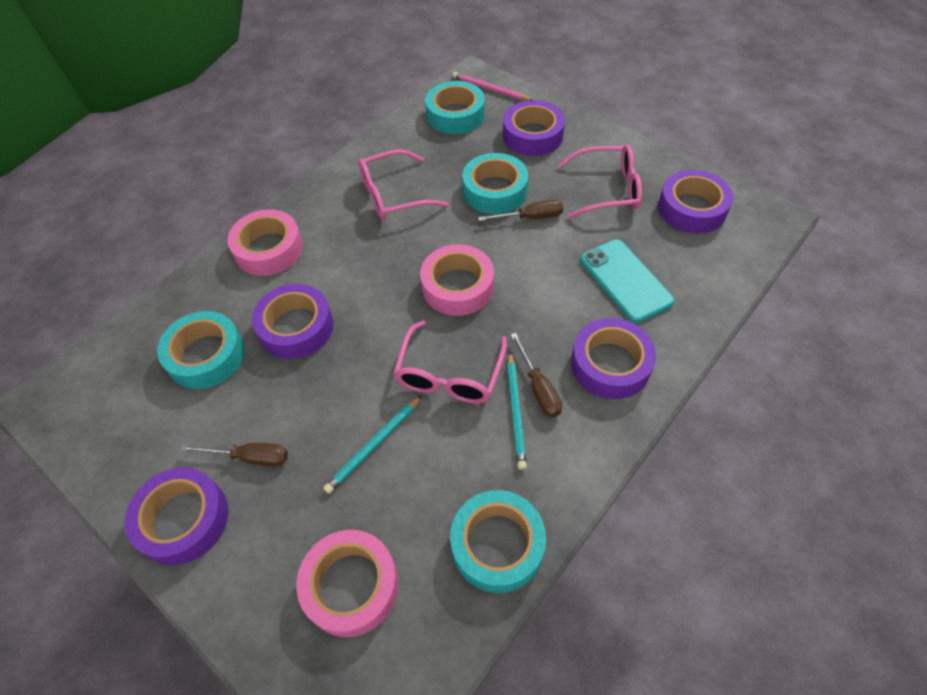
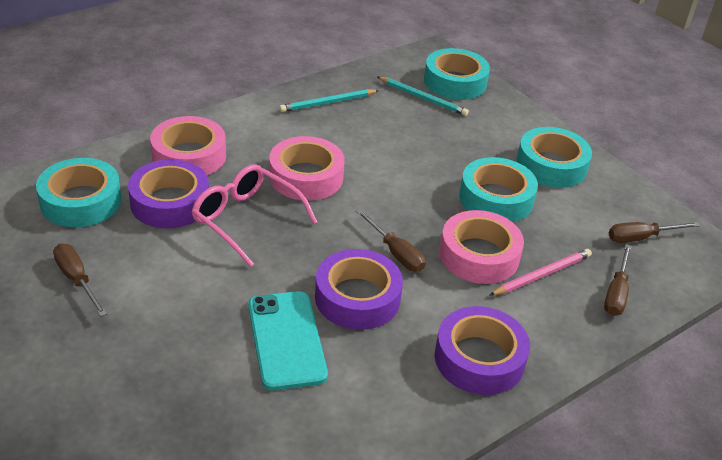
brown screwdriver: [181,443,288,466] [478,200,563,221] [511,333,562,417] = 3 -> [53,244,107,317] [356,209,426,272] [604,244,631,316] [609,222,700,243] = 4
pink glasses: [358,149,448,220] [393,320,507,404] [558,144,642,219] = 3 -> [192,164,318,267] = 1
purple tape: [125,467,229,565] [252,284,334,359] [503,100,565,156] [571,318,656,399] [658,170,733,234] = 5 -> [128,159,209,229] [315,249,403,330] [435,306,530,395] = 3

